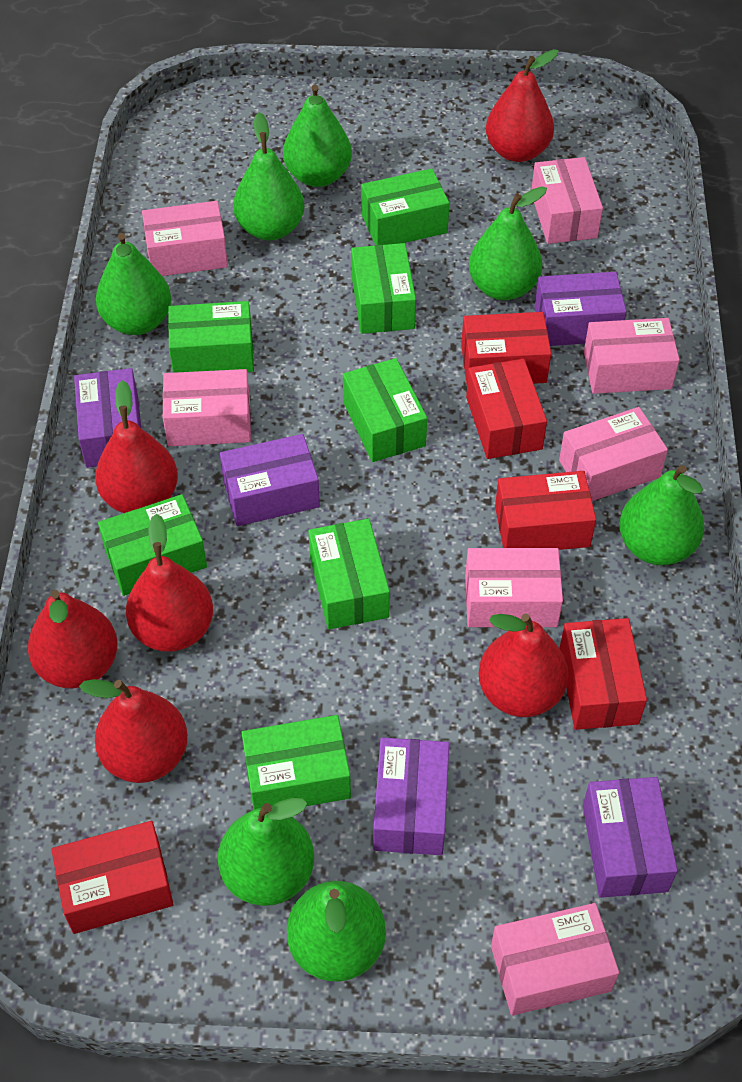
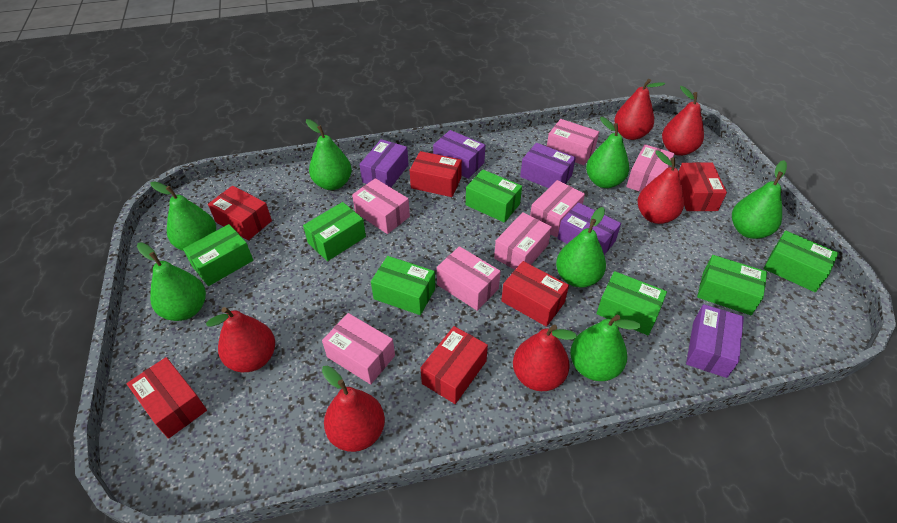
red box: [51,821,174,934] [461,312,551,384] [466,359,547,459] [495,471,596,550] [559,618,647,730] = 5 -> [126,357,207,439] [208,186,272,240] [410,151,462,197] [421,326,488,404] [501,261,569,327] [679,162,727,211] = 6

